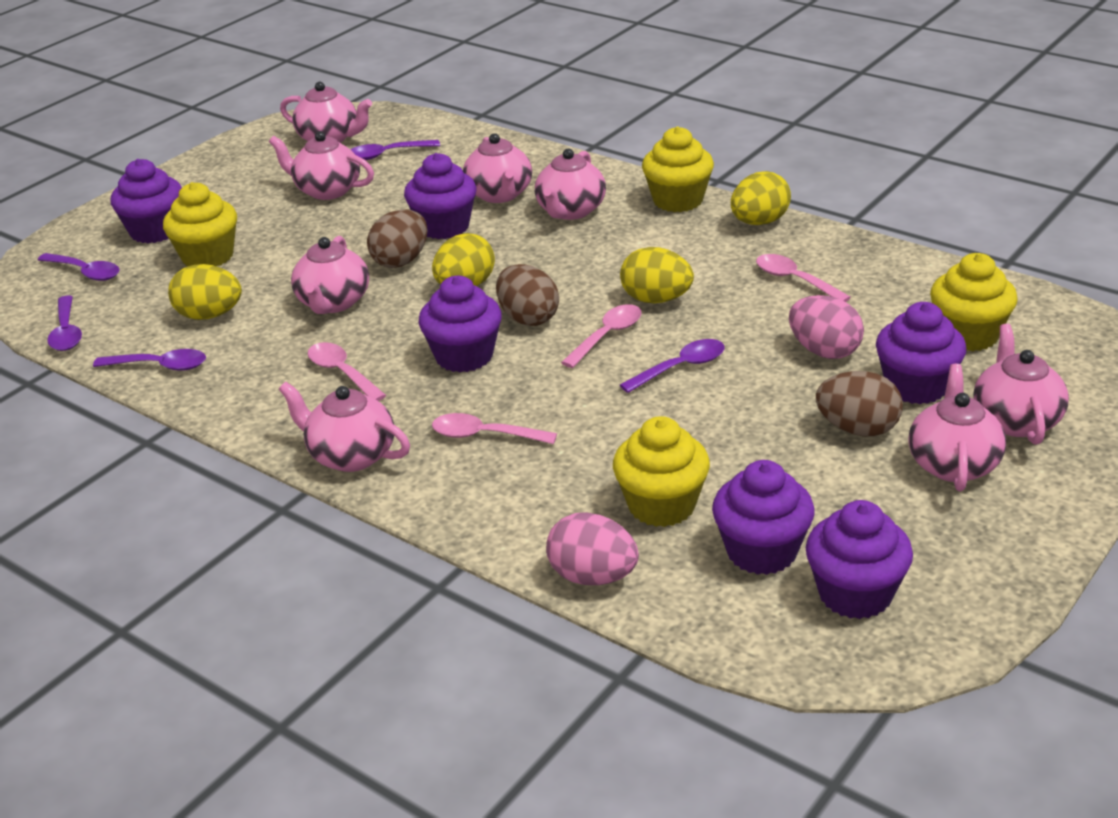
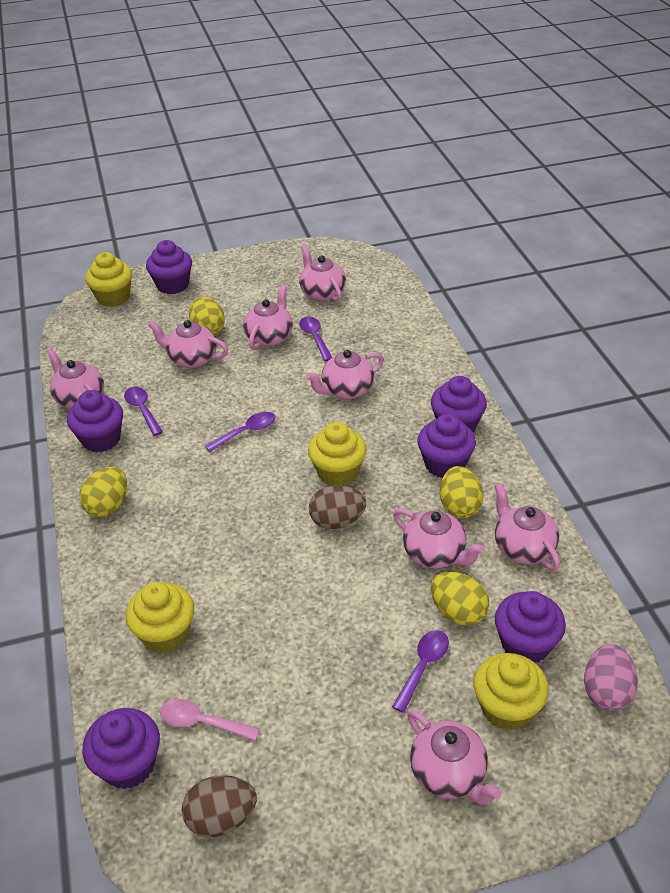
brown egg: [367,209,427,268] [496,264,559,326] [816,371,903,436] = 3 -> [182,775,257,837] [309,485,366,529] = 2
pink egg: [546,512,639,585] [789,295,864,359] = 2 -> [584,644,638,711] = 1
pink spoon: [308,342,386,401] [432,413,557,444] [561,304,641,368] [756,254,851,302] = 4 -> [160,699,260,741] = 1
purple spoon: [38,253,120,281] [47,296,82,351] [93,349,206,371] [350,140,440,160] [620,339,725,393] = 5 -> [124,387,163,436] [205,412,275,452] [299,316,332,361] [392,630,449,713] = 4

